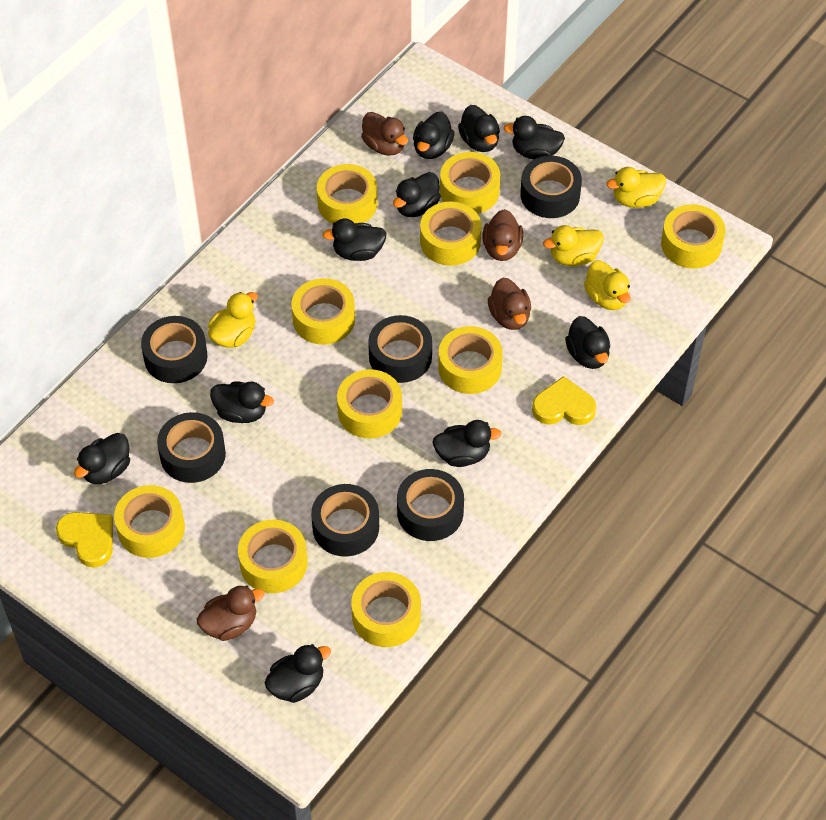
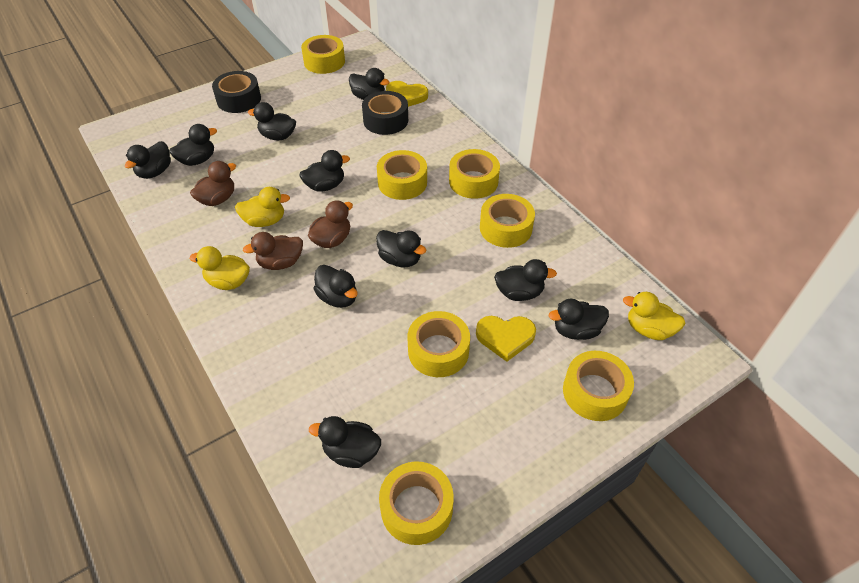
black tape: [141,316,207,383] [157,412,226,483] [311,484,379,557] [368,315,432,383] [397,469,464,541] [520,156,582,218] = 6 -> [212,71,261,113] [362,91,408,135] = 2
brown duck: [197,585,264,641] [361,112,408,156] [483,209,523,261] [488,277,531,330] = 4 -> [190,161,236,206] [243,232,303,270] [308,200,353,248] = 3
yellow duck: [208,292,258,348] [543,225,604,266] [584,260,631,310] [606,167,666,208] = 4 -> [190,246,250,290] [235,187,290,227] [623,292,686,340] = 3
yellow tape: [114,485,185,558] [238,520,308,593] [291,278,355,345] [317,164,378,224] [337,369,402,439] [351,572,421,647] [420,202,482,266] [438,326,503,394] [440,152,500,214] [661,204,725,269] = 10 -> [301,35,345,74] [377,150,427,200] [379,462,454,545] [407,311,470,377] [449,149,500,199] [480,194,535,248] [563,351,634,421] = 7

